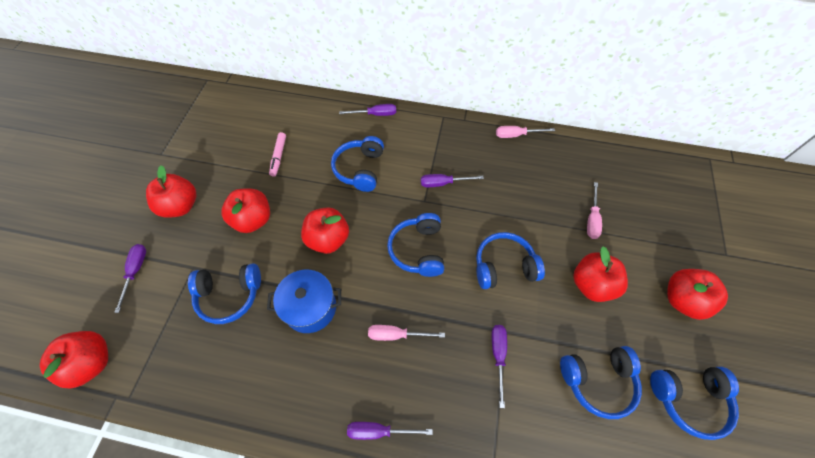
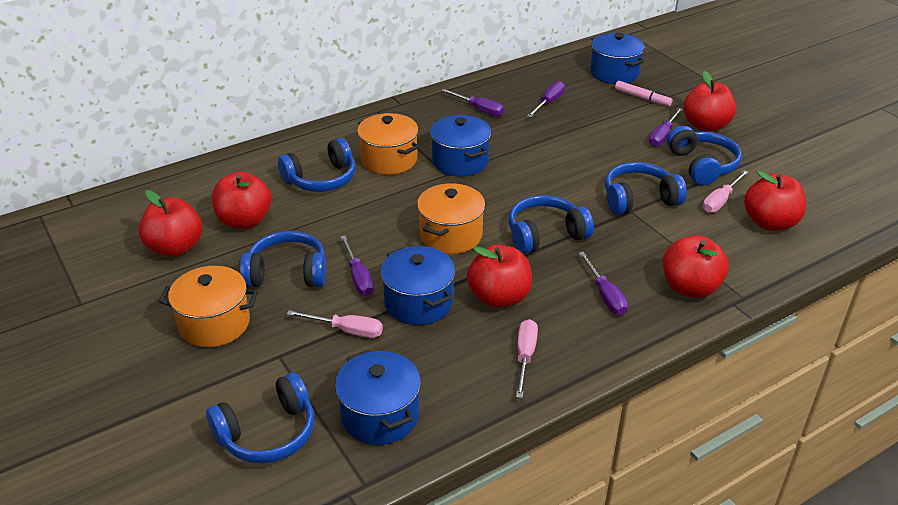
blue pot: [267,270,341,333] = 1 -> [335,350,421,445] [381,246,455,325] [430,115,491,176] [590,33,645,84] = 4
orange pot: none = 0 -> [159,266,258,347] [357,113,419,175] [417,183,485,254] = 3

